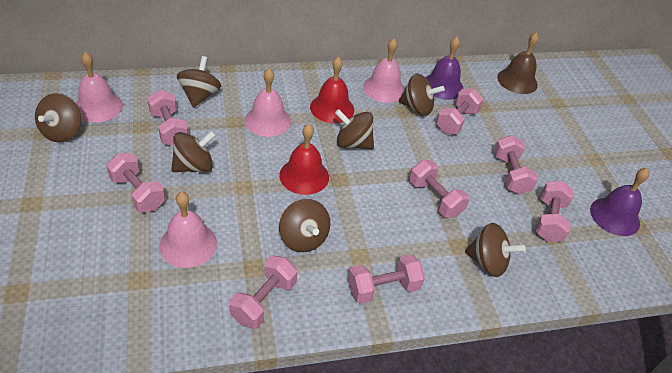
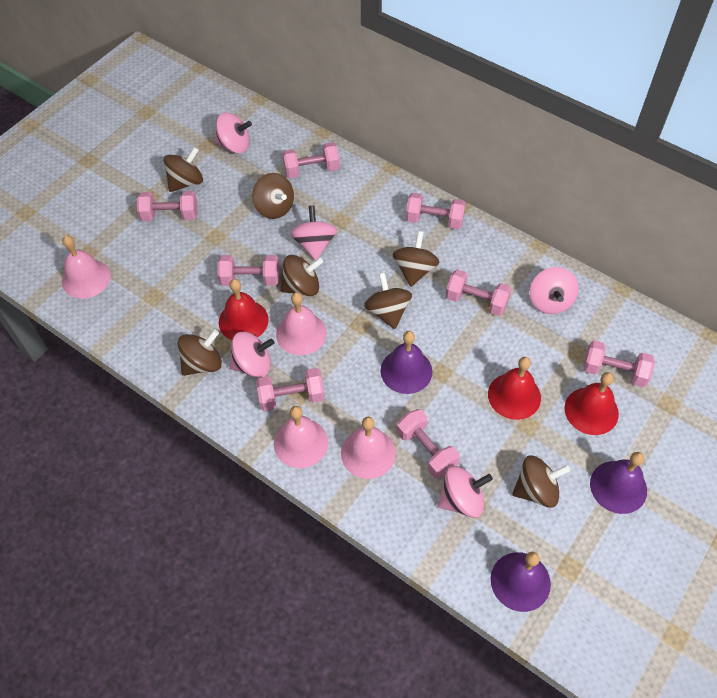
brown bell: [497,32,539,94] = 1 -> none = 0
pink spinning top: none = 0 -> [215,112,252,154] [229,332,274,378] [290,205,337,260] [438,466,493,518] [530,267,579,314] = 5
purple bell: [425,37,464,100] [590,168,649,236] = 2 -> [380,331,432,394] [491,552,551,612] [590,452,647,514] = 3
red bell: [279,124,329,195] [310,57,354,123] = 2 -> [219,279,269,340] [488,357,541,420] [564,372,619,435] = 3

